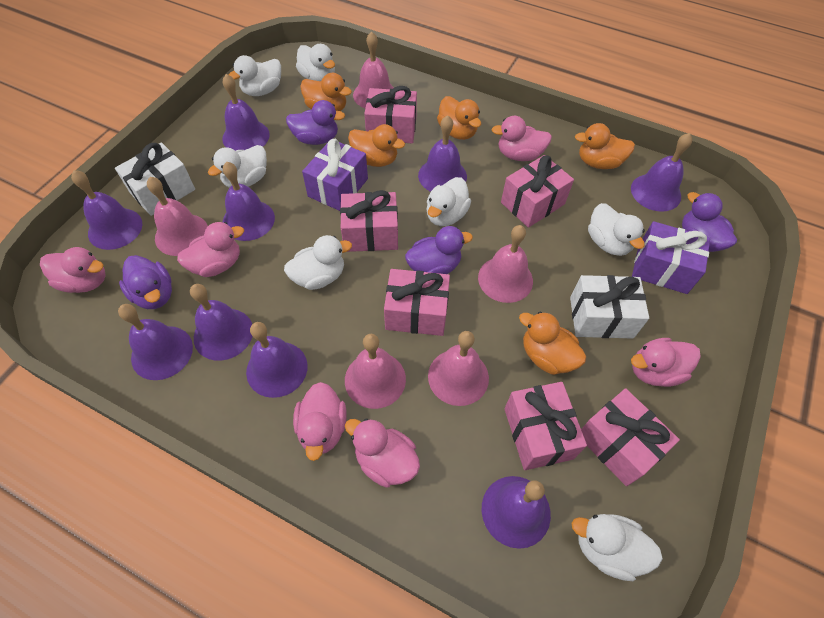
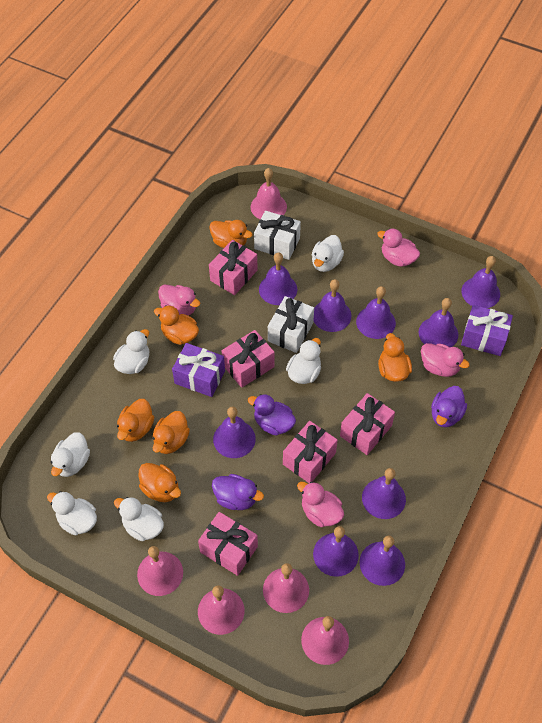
orange duck: [300,73,352,111] [348,124,405,167] [437,96,481,140] [519,312,586,375] [575,123,635,169] = 5 -> [117,399,154,442] [139,463,181,502] [153,411,190,454] [154,305,199,345] [209,220,253,248] [378,333,412,382] = 6
pink duck: [40,247,106,293] [177,222,244,277] [293,382,347,461] [345,419,420,488] [492,116,552,161] [631,338,701,387] = 6 -> [158,285,200,315] [297,482,344,527] [377,228,420,267] [421,343,470,377] = 4
pink gift: [340,190,398,252] [364,86,417,143] [384,269,450,336] [501,155,574,228] [504,382,587,470] [581,388,680,486] = 6 -> [198,512,258,576] [209,240,258,295] [222,330,275,388] [283,421,338,483] [340,393,395,455] = 5
purple duck: [119,255,172,309] [286,100,345,145] [405,226,473,274] [682,192,737,252] = 4 -> [212,474,264,510] [248,394,296,436] [431,386,467,427] = 3
white duck: [208,145,267,188] [229,55,281,96] [284,235,352,290] [296,44,335,81] [427,177,471,226] [572,514,663,581] [588,203,645,256] = 7 -> [47,491,97,536] [51,432,90,477] [113,329,149,374] [114,497,164,541] [286,338,321,384] [312,235,344,272] = 6

